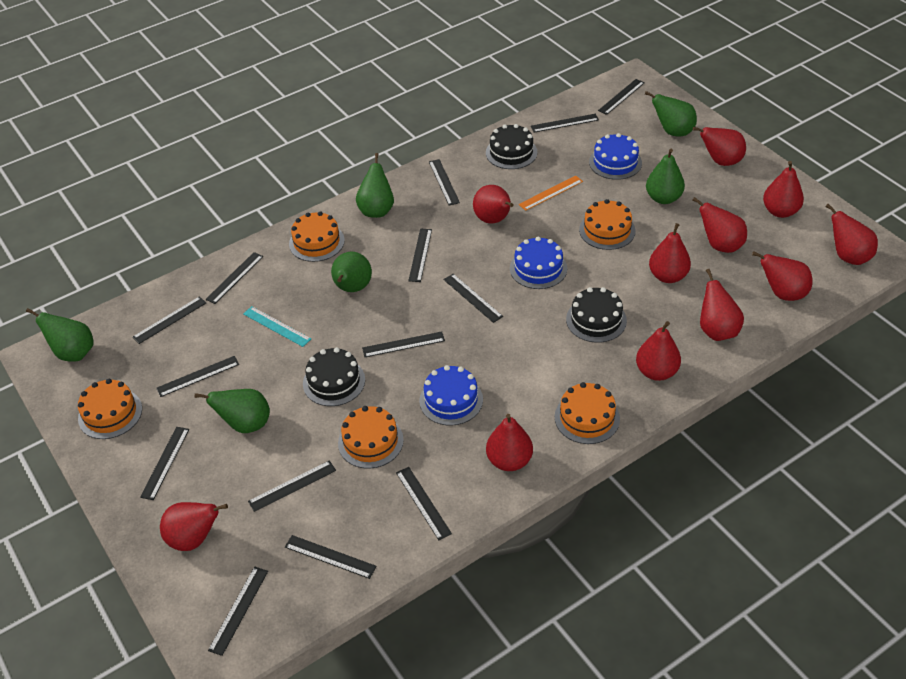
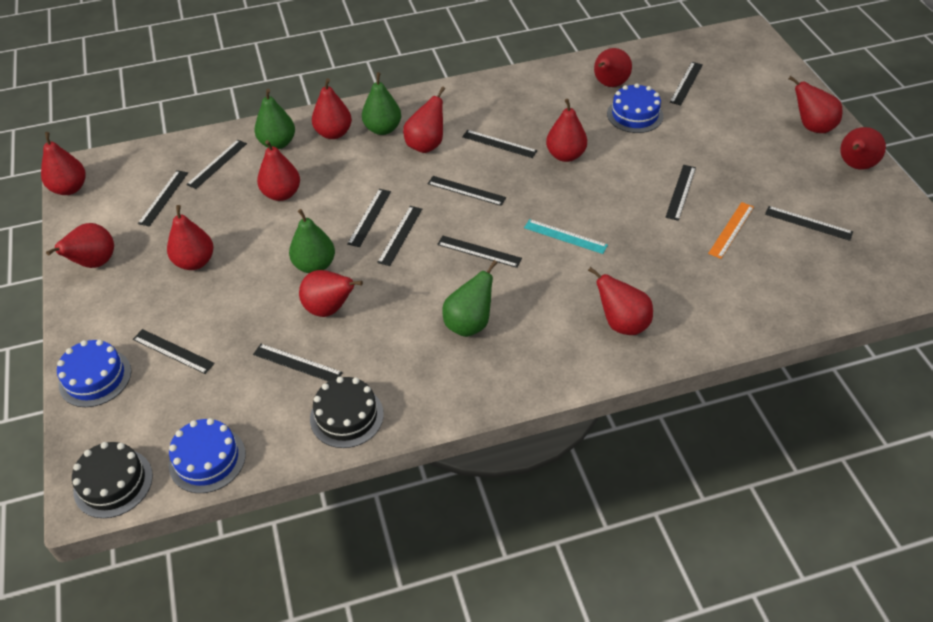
black cake: [303,347,365,406] [486,124,537,169] [566,287,627,343] = 3 -> [72,442,153,518] [310,377,384,448] = 2
black ruler: [133,296,206,344] [140,427,189,500] [156,356,239,397] [205,252,263,304] [208,566,268,656] [248,460,336,512] [285,535,376,579] [362,331,445,357] [396,467,452,540] [408,229,432,282] [429,159,460,206] [443,274,503,323] [531,114,599,133] [598,79,645,115] = 14 -> [133,329,215,374] [138,170,188,226] [186,139,247,189] [253,344,343,382] [347,189,391,247] [377,206,422,266] [428,176,506,206] [437,236,522,268] [462,130,537,158] [665,165,696,221] [670,62,703,105] [765,206,853,241] = 12
green pear: [26,308,94,362] [195,389,270,433] [331,252,372,292] [356,153,394,218] [645,91,697,136] [646,149,685,204] = 6 -> [254,89,295,149] [289,209,335,273] [362,72,401,135] [442,260,498,337] = 4
orange cake: [78,379,142,439] [289,211,345,262] [338,406,404,469] [555,382,620,444] [579,199,636,250] = 5 -> none = 0
red pear: [160,502,228,551] [473,185,513,224] [486,414,533,471] [636,321,681,381] [649,223,691,283] [692,197,747,253] [693,127,746,166] [700,269,744,341] [752,251,813,301] [763,161,804,218] [825,204,878,265] = 11 -> [41,132,86,195] [46,223,114,268] [167,205,214,270] [257,140,300,201] [299,270,363,317] [312,78,352,139] [403,86,445,153] [546,99,587,162] [588,267,653,335] [594,48,632,87] [789,76,842,133] [840,127,886,170] = 12

